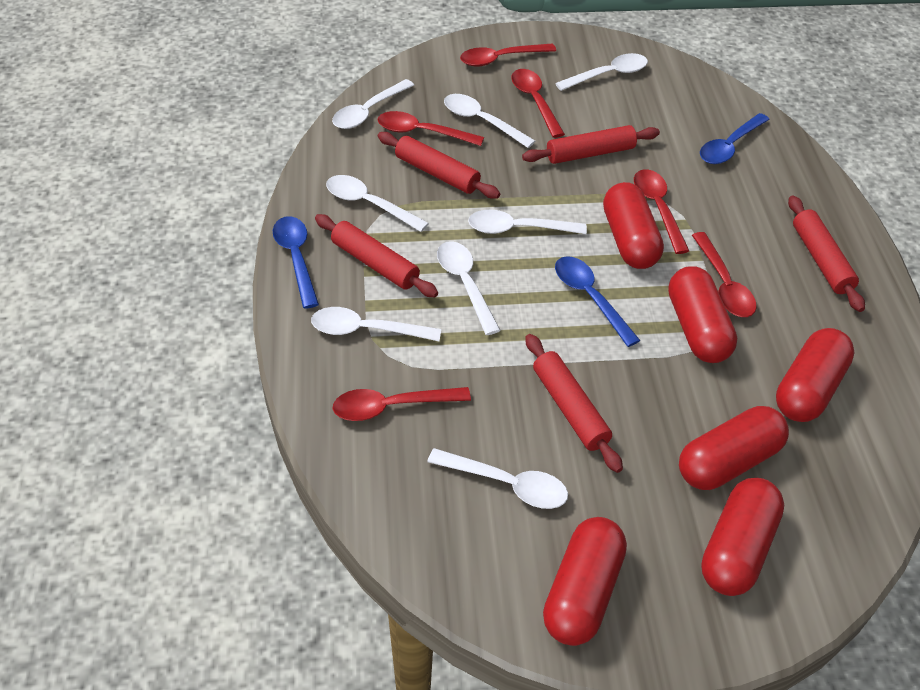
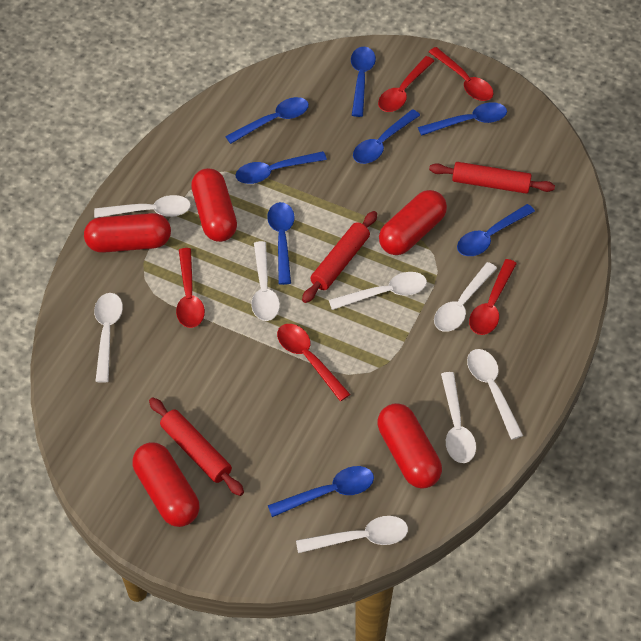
blue spoon: [273,216,319,309] [555,256,640,347] [700,113,770,164] = 3 -> [225,97,309,144] [235,151,327,184] [267,202,295,285] [268,466,374,517] [351,47,376,117] [353,109,420,164] [418,102,507,136] [457,204,535,256] = 8
red capsule: [543,517,627,646] [603,182,664,269] [668,266,737,363] [679,406,789,490] [701,478,784,596] [776,328,855,422] = 6 -> [84,213,171,253] [133,442,199,527] [191,168,237,242] [377,403,442,489] [379,190,447,255] = 5
red rolling pin: [315,214,438,298] [377,132,500,199] [522,125,660,164] [525,334,623,473] [788,196,865,312] = 5 -> [149,397,244,496] [302,211,377,303] [429,162,555,194] = 3
red spoon: [333,387,471,421] [377,111,484,146] [460,44,556,67] [511,69,565,138] [634,169,689,254] [692,232,757,317] = 6 -> [176,248,205,328] [277,324,350,401] [378,56,434,112] [429,47,494,101] [469,259,517,335] = 5

